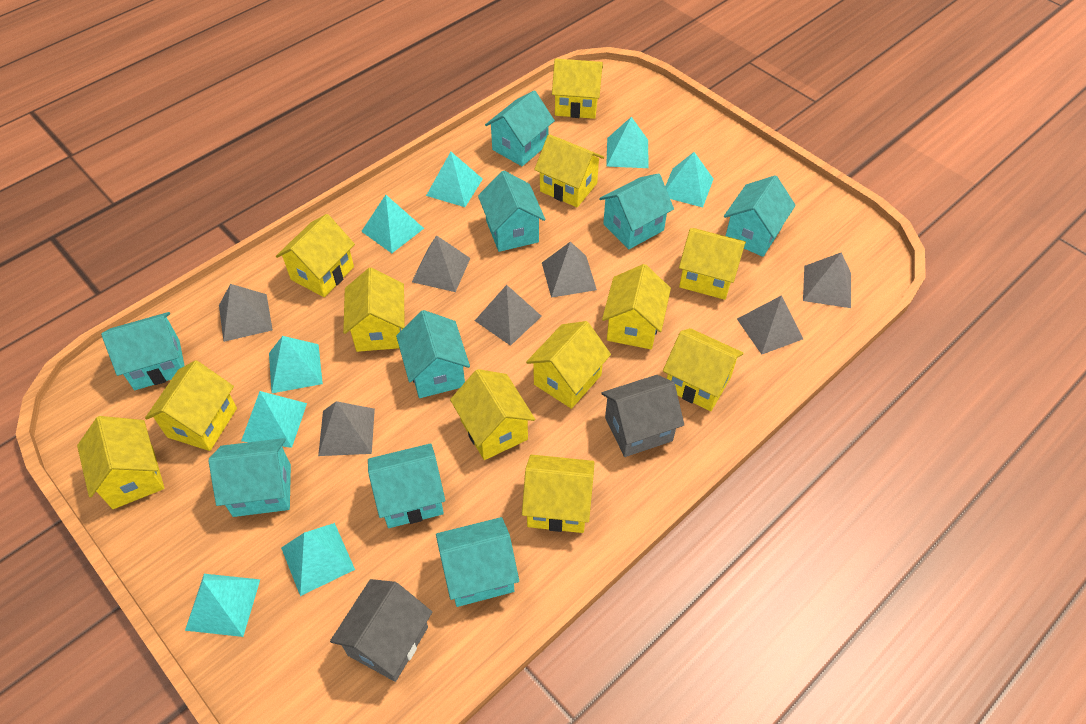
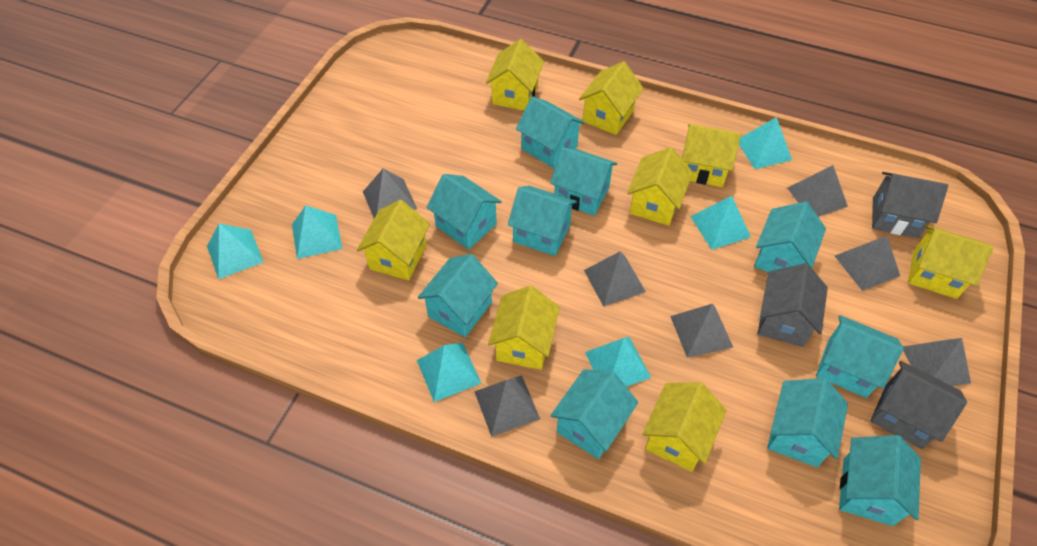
grey house: [330,579,432,682] [601,375,684,457] = 2 -> [757,263,828,347] [870,361,967,449] [872,172,948,238] = 3
turquoise house: [101,312,185,390] [208,438,291,517] [368,443,445,528] [396,310,470,398] [436,517,519,607] [478,171,546,252] [485,91,555,166] [599,173,674,249] [724,175,796,257] = 9 -> [418,254,498,337] [426,174,502,250] [508,186,577,256] [516,97,585,168] [550,147,617,216] [550,369,638,459] [754,202,826,272] [767,378,848,467] [816,315,904,398] [839,435,921,526] = 10
turquoise pyramid: [185,574,260,637] [241,391,307,448] [269,336,323,393] [281,523,355,596] [361,195,424,253] [426,152,483,207] [606,117,648,168] [665,152,713,207] = 8 -> [207,223,263,279] [292,205,342,259] [417,343,481,402] [585,337,651,387] [691,196,751,250] [739,117,792,169] = 6
yellow house: [77,416,164,509] [145,360,237,451] [276,214,355,297] [343,268,405,352] [450,369,535,460] [522,455,595,533] [526,321,611,409] [534,134,604,207] [552,59,603,119] [602,264,671,349] [663,328,744,411] [679,228,746,300] = 12 -> [357,200,430,281] [486,39,544,111] [488,286,560,370] [579,61,644,135] [627,147,693,226] [642,382,727,472] [682,124,741,187] [908,225,994,299] = 8

